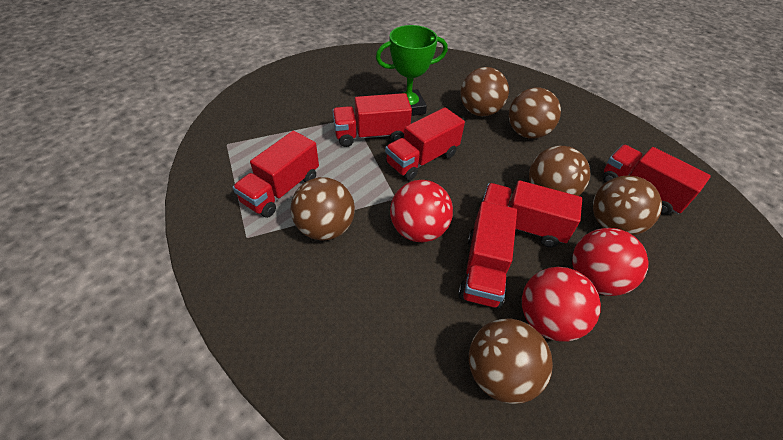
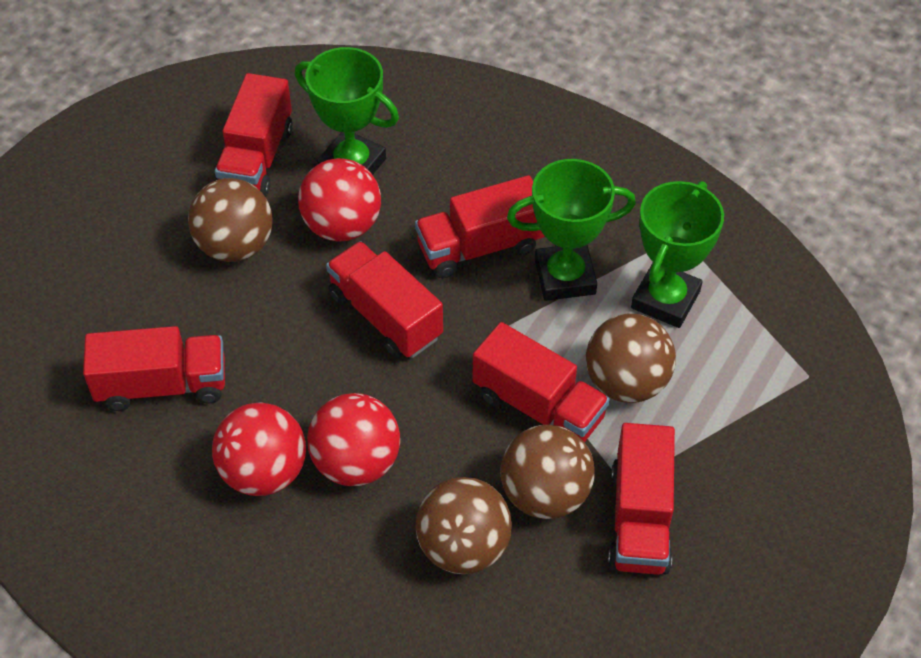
brown ball: [291,177,355,241] [461,67,509,116] [469,319,553,404] [509,88,561,139] [529,146,590,196] [593,176,662,235] = 6 -> [188,178,273,262] [415,477,512,574] [500,425,595,519] [586,314,676,403] = 4
green trophy: [376,25,448,116] = 1 -> [295,47,399,175] [507,159,636,301] [631,181,724,328] = 3

